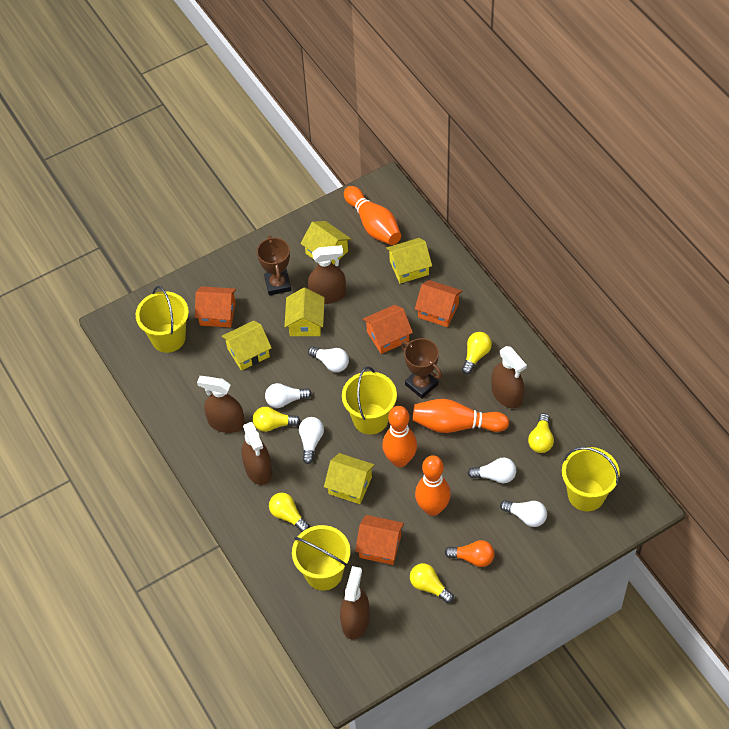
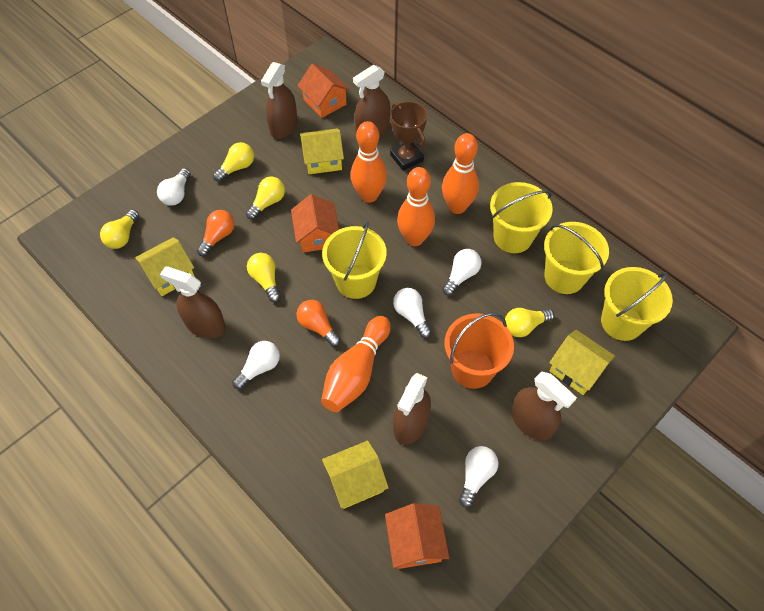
brown trophy: [257,235,291,295] [401,338,442,399] = 2 -> [390,101,427,171] = 1
orange bucket: none = 0 -> [444,312,514,389] = 1
orange house: [195,286,236,328] [355,515,404,565] [363,305,413,354] [415,280,462,327] = 4 -> [291,194,339,253] [297,64,350,118] [385,503,449,569] = 3
orange light bulb: [445,540,495,567] = 1 -> [197,210,234,256] [296,300,341,347] = 2
yellow house: [222,321,272,371] [284,288,325,336] [300,221,351,264] [324,453,375,504] [386,238,432,284] = 5 -> [135,237,195,296] [300,128,344,174] [322,441,389,509] [549,330,615,395] = 4

